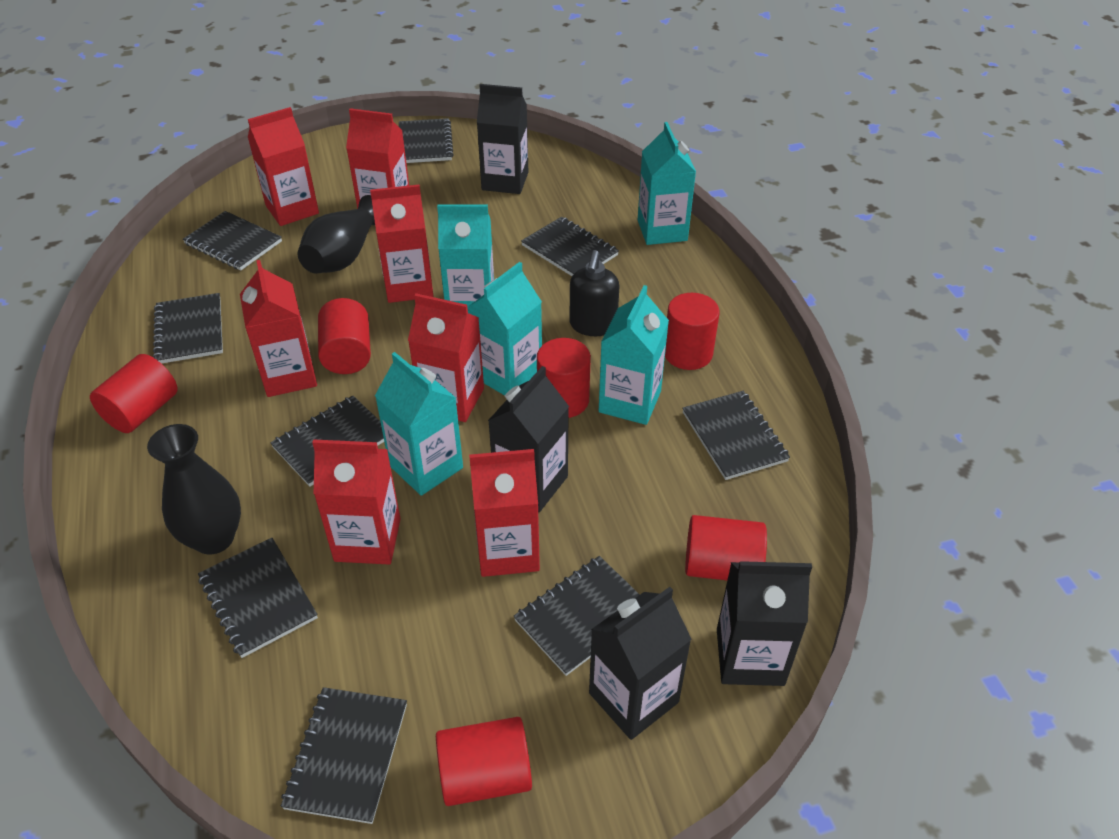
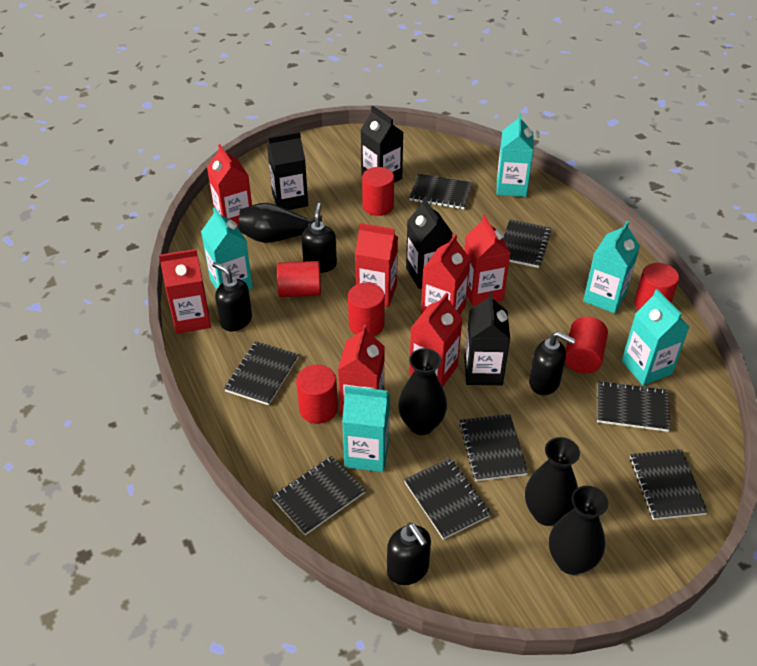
black notebook: [153,293,223,364] [183,211,282,270] [198,538,318,658] [270,395,384,487] [281,687,407,824] [399,118,454,163] [514,556,640,676] [521,217,619,276] [682,391,790,480] = 9 -> [224,341,299,405] [272,456,366,535] [404,458,491,540] [409,174,472,209] [459,414,528,481] [503,219,551,268] [597,380,670,432] [630,449,708,520] = 8
black soap dispenser: [569,250,619,336] = 1 -> [212,262,252,331] [301,203,337,273] [387,523,431,585] [529,331,576,395] = 4
black vase: [147,424,241,555] [298,195,375,274] = 2 -> [239,203,322,243] [398,348,447,435] [525,437,580,526] [549,486,608,575] = 4

